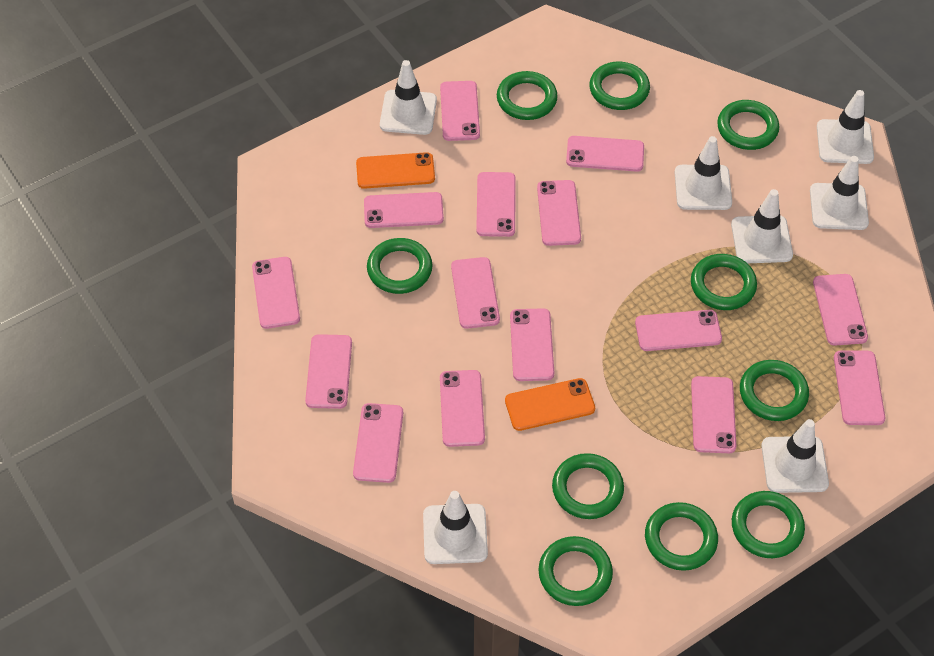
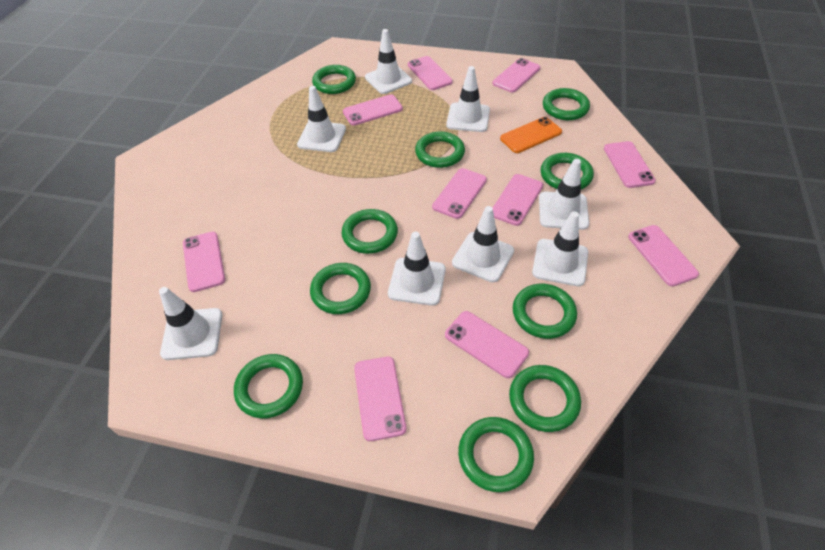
orange phone: [356,152,435,189] [505,378,595,431] = 2 -> [500,117,562,153] = 1
pink phone: [252,257,300,329] [305,334,352,409] [353,403,403,483] [364,192,444,228] [440,81,480,141] [440,370,485,447] [451,257,500,329] [476,172,515,237] [510,308,554,381] [537,180,581,246] [566,136,644,172] [635,310,722,351] [691,376,736,453] [813,274,868,346] [834,351,885,425] = 15 -> [183,232,225,292] [343,94,403,126] [354,357,406,441] [408,56,453,90] [432,168,487,219] [445,311,529,378] [492,58,540,93] [493,174,543,226] [604,141,656,188] [628,225,699,287] = 10
white traffic cone: [380,60,437,135] [423,491,488,564] [674,136,732,210] [731,189,793,263] [761,419,829,493] [810,156,869,230] [817,90,874,164] = 7 -> [159,287,222,360] [297,86,346,152] [365,29,412,94] [388,232,446,306] [446,66,490,132] [452,206,514,282] [532,211,588,286] [539,159,589,230] = 8

